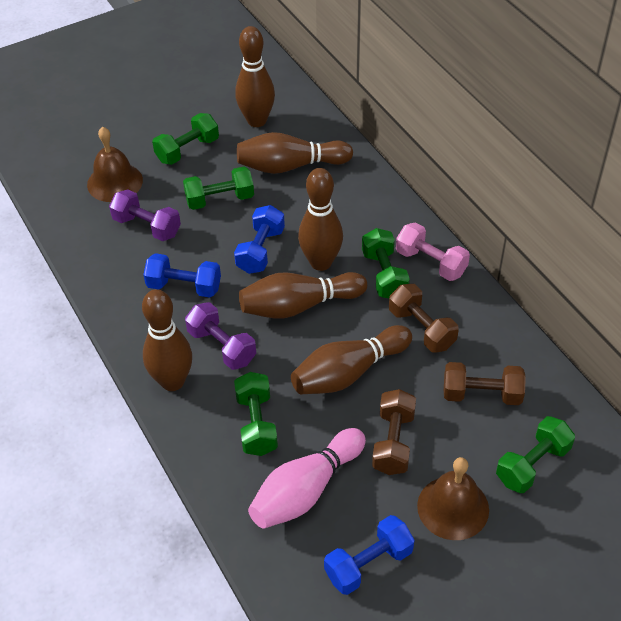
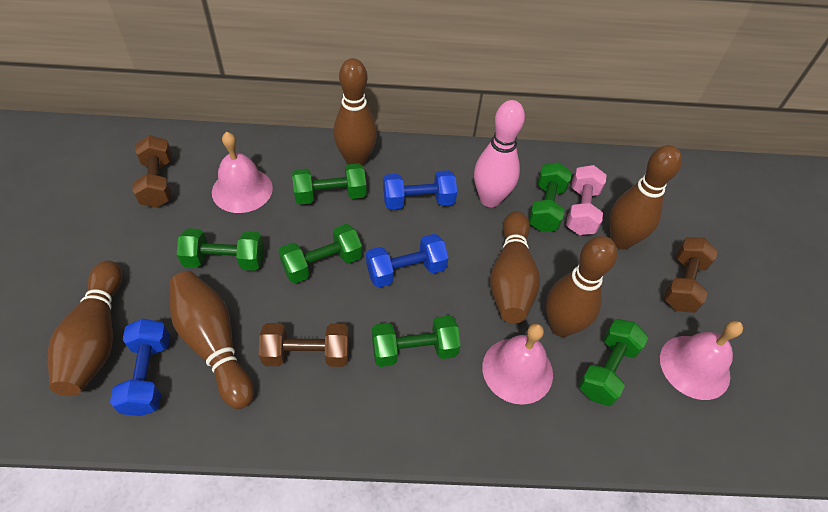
brown bell: [87,127,143,202] [417,457,489,540] = 2 -> none = 0
green dumbbell: [152,113,219,165] [183,167,254,210] [234,372,278,456] [362,228,410,298] [496,416,575,493] = 5 -> [177,228,264,271] [279,224,362,283] [292,163,366,205] [372,316,461,367] [528,162,572,232] [578,319,648,406] = 6
pink bell: none = 0 -> [212,132,273,213] [482,323,553,405] [660,320,743,400] = 3
purple dumbbell: [109,189,181,241] [185,302,256,370] = 2 -> none = 0

